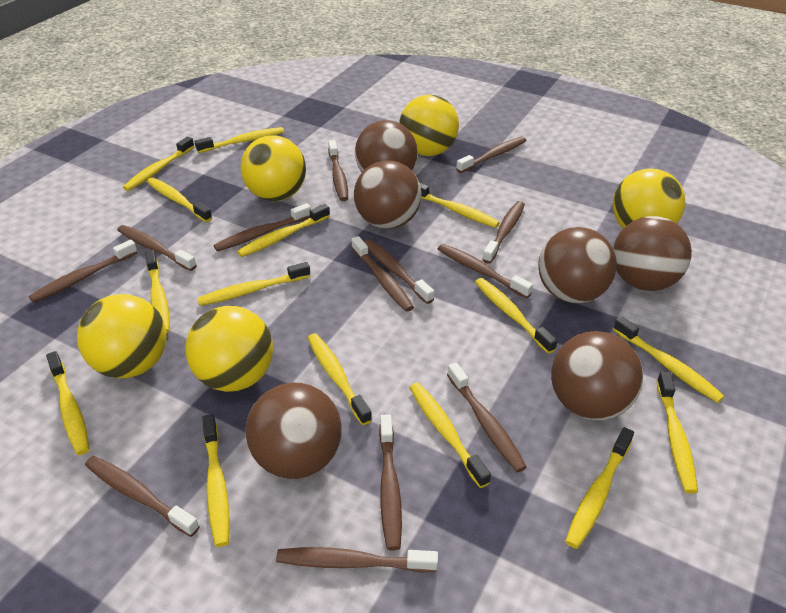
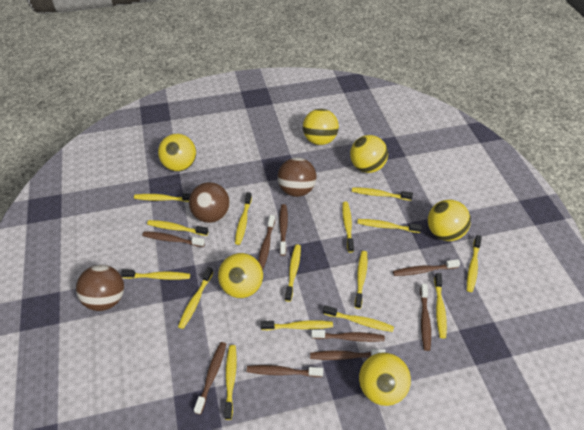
brown ball: [246,383,342,479] [354,161,422,229] [355,120,418,172] [538,227,617,303] [551,331,643,420] [613,216,692,291] = 6 -> [76,265,124,311] [189,182,230,223] [278,157,317,197] = 3
brown toothbrush: [29,239,138,303] [85,456,200,537] [117,225,197,271] [214,203,311,252] [276,547,438,572] [328,140,348,201] [351,236,414,312] [364,239,434,304] [379,414,402,550] [438,244,533,299] [447,362,527,472] [456,137,527,173] [482,201,525,264] = 13 -> [142,231,205,247] [194,342,226,415] [247,365,323,377] [258,215,275,270] [279,204,288,256] [310,349,386,360] [311,329,385,342] [393,259,460,276] [420,284,431,351] = 9
yellow ball: [77,294,166,378] [185,306,273,392] [241,135,306,201] [399,95,459,156] [613,168,685,229] = 5 -> [158,134,196,171] [218,253,263,298] [303,109,339,145] [350,135,388,173] [359,352,411,406] [428,199,471,241] = 6

